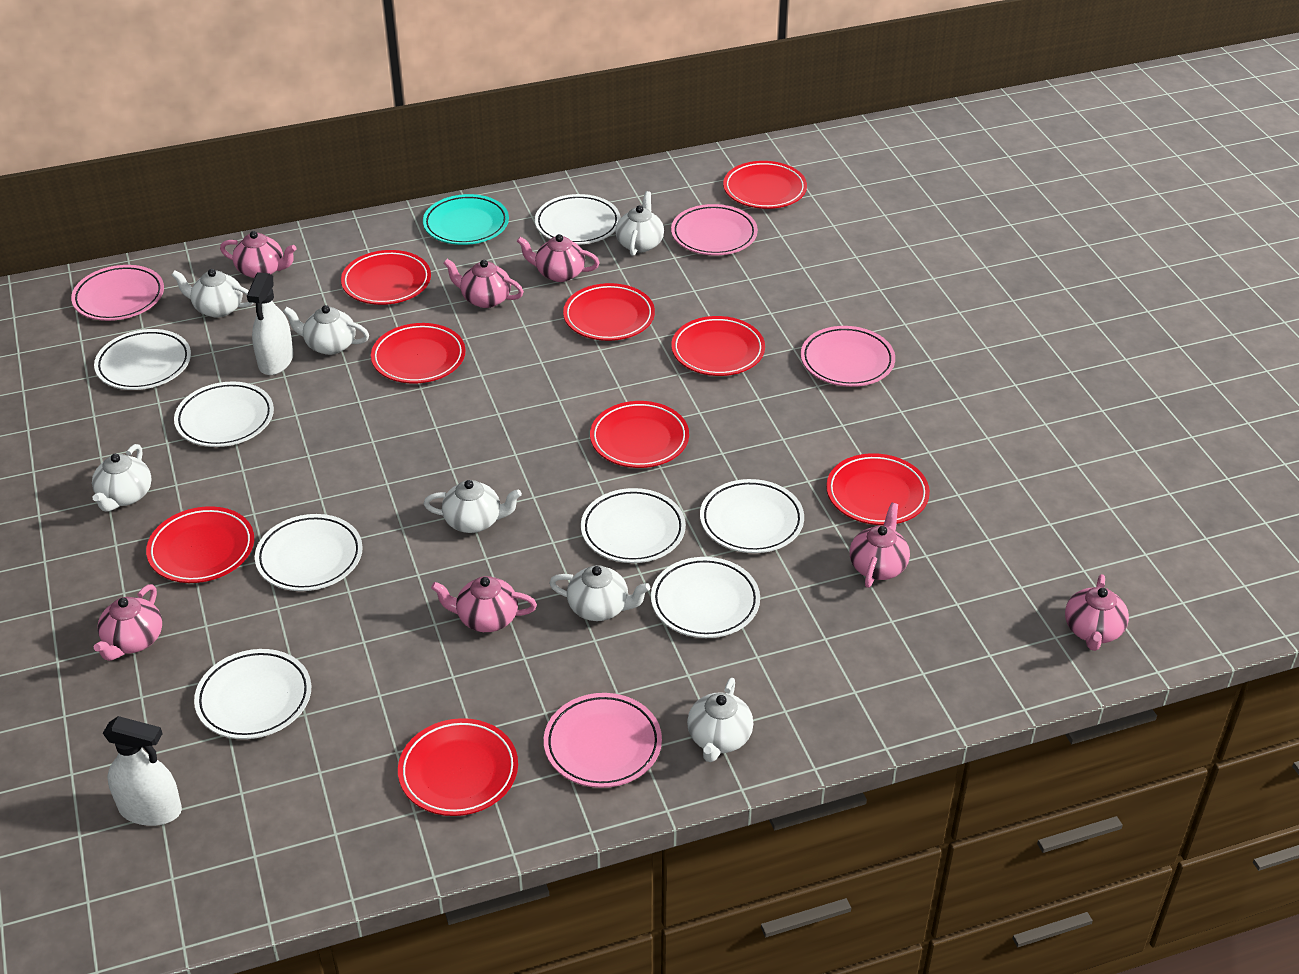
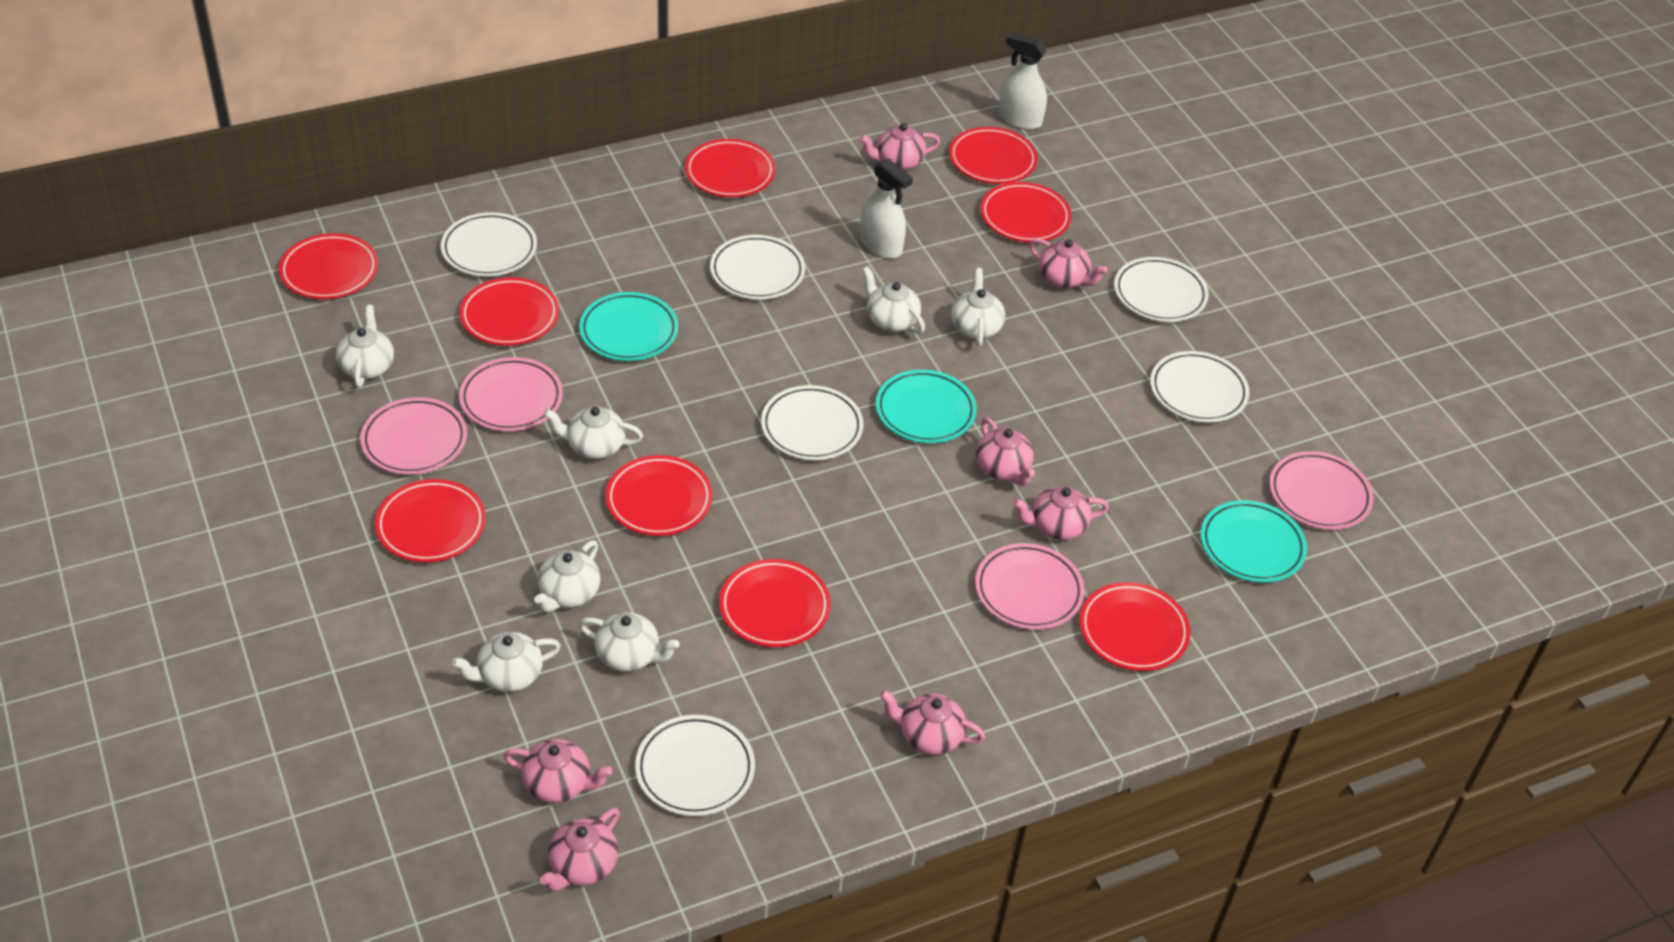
turquoise plate: [423,194,509,245] = 1 -> [579,292,678,361] [876,370,977,443] [1201,500,1307,582] = 3
white plate: [94,329,191,390] [174,381,274,447] [194,649,311,739] [255,514,363,591] [535,194,621,245] [581,488,686,563] [651,557,760,638] [700,479,804,553] = 8 -> [441,212,537,277] [635,715,755,816] [710,235,805,300] [761,385,863,460] [1114,257,1209,322] [1150,351,1249,423] = 6

